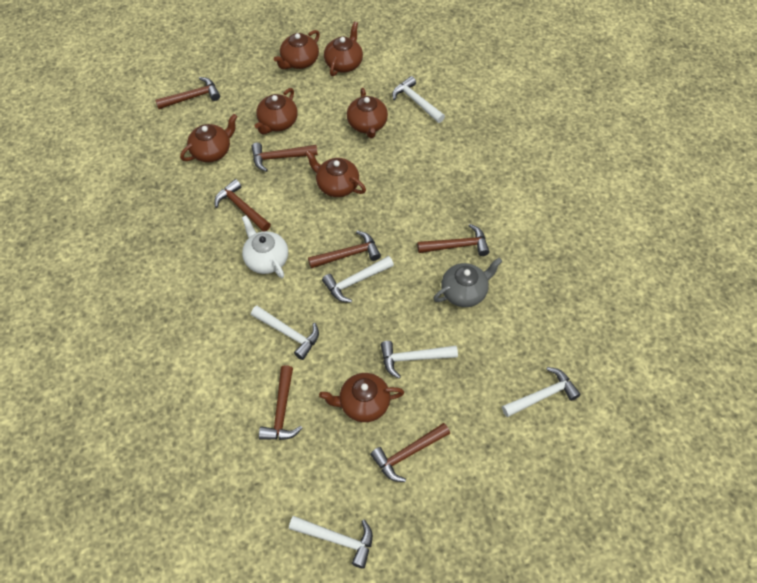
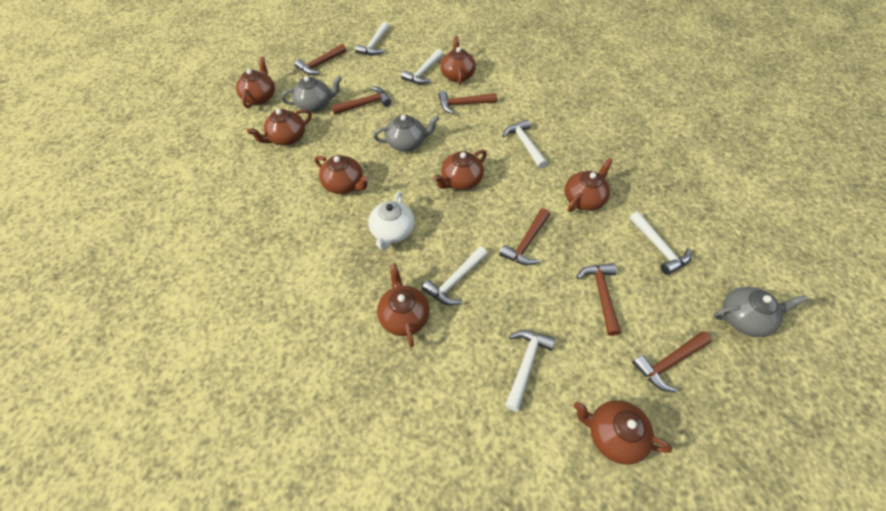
brown hammer: [155,77,220,109] [214,179,271,231] [252,143,318,172] [259,365,303,440] [308,231,381,268] [370,423,450,482] [417,224,490,256] = 7 -> [295,44,346,75] [331,86,391,115] [438,91,497,114] [499,208,550,265] [577,263,621,336] [632,331,712,392] = 6
brown teapot: [180,114,238,162] [254,88,298,134] [274,30,320,69] [305,150,366,197] [319,373,404,422] [324,22,363,76] [347,88,388,138] = 7 -> [236,56,275,108] [247,109,312,146] [315,155,370,194] [377,263,430,347] [433,150,487,190] [440,36,476,85] [565,158,613,212] [574,400,672,465] = 8
grey teapot: [433,258,502,307] = 1 -> [281,76,342,112] [373,115,439,152] [713,287,808,337] = 3

